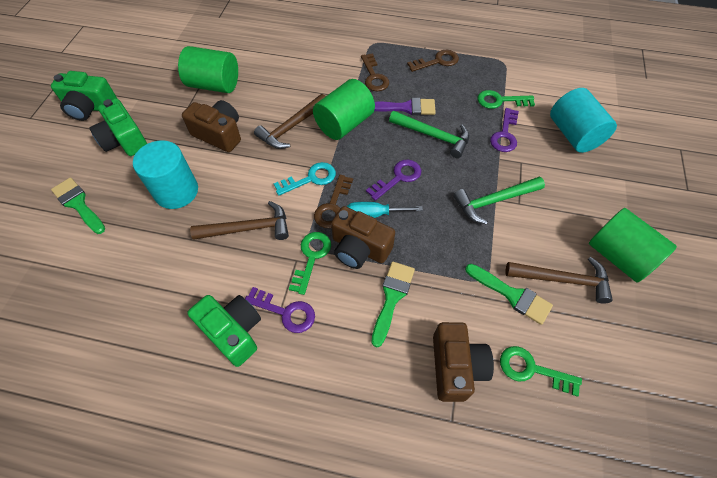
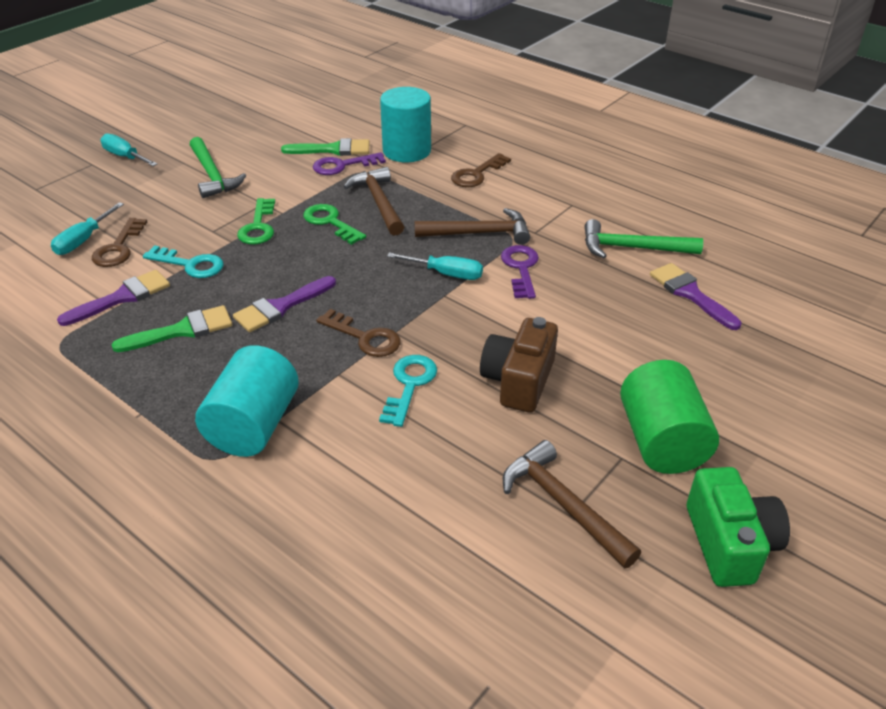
brown camera: [182,100,241,152] [331,206,395,269] [433,322,494,402] = 3 -> [480,317,558,413] = 1
green brush: [51,177,105,234] [371,261,415,347] [465,264,553,325] = 3 -> [111,305,232,352] [281,138,369,156] = 2
green camera: [51,71,117,121] [90,98,148,156] [187,295,261,367] = 3 -> [687,467,790,587] = 1
green cylinder: [178,46,238,93] [313,79,375,140] [589,208,677,283] = 3 -> [620,360,719,474] = 1
green key: [289,232,331,295] [478,90,535,109] [500,346,582,397] = 3 -> [237,198,275,245] [303,204,366,245] = 2
purple brush: [374,98,436,115] = 1 -> [57,270,170,326] [233,276,336,332] [650,263,742,330] = 3
purple key: [245,287,315,333] [366,160,421,201] [490,108,519,152] = 3 -> [313,152,386,175] [501,245,539,299] = 2
turquoise key: [274,162,336,196] = 1 -> [143,245,224,278] [379,355,437,427] = 2
turquoise screwdriver: [347,202,423,218] = 1 -> [51,202,124,255] [100,133,157,166] [387,252,483,280] = 3

